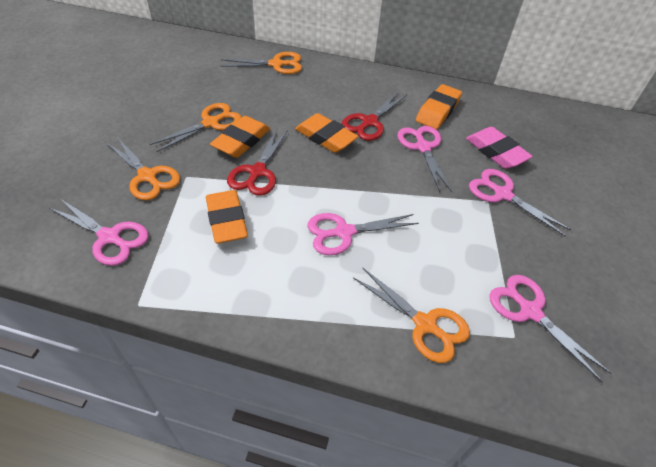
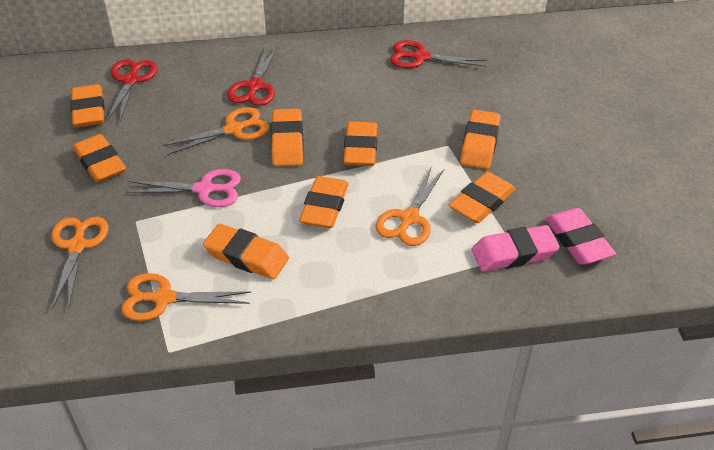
orange eraser: [206,190,248,244] [210,116,270,158] [295,113,358,153] [416,84,462,129] = 4 -> [70,84,105,127] [73,134,126,183] [203,224,289,279] [271,109,304,166] [299,176,349,228] [343,122,377,166] [449,172,516,223] [460,110,500,169] = 8
pink eraser: [466,127,533,169] = 1 -> [472,225,560,272] [545,208,616,264] = 2
pink scissors: [49,199,149,266] [307,213,419,255] [397,126,452,192] [469,169,571,236] [489,275,612,383] = 5 -> [126,169,241,207] = 1
red scissors: [227,129,288,195] [342,92,407,141] = 2 -> [107,59,157,122] [227,45,278,106] [390,40,487,68] = 3

